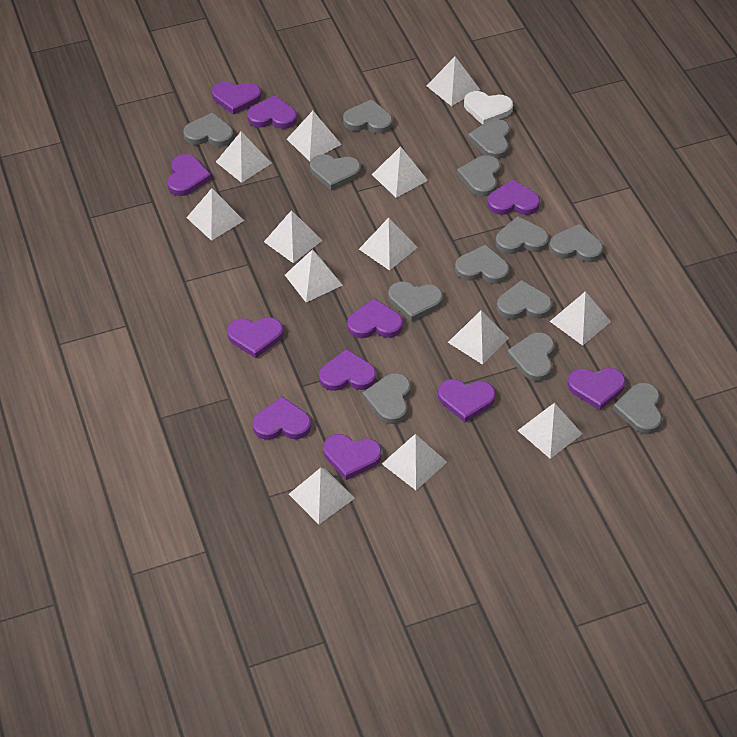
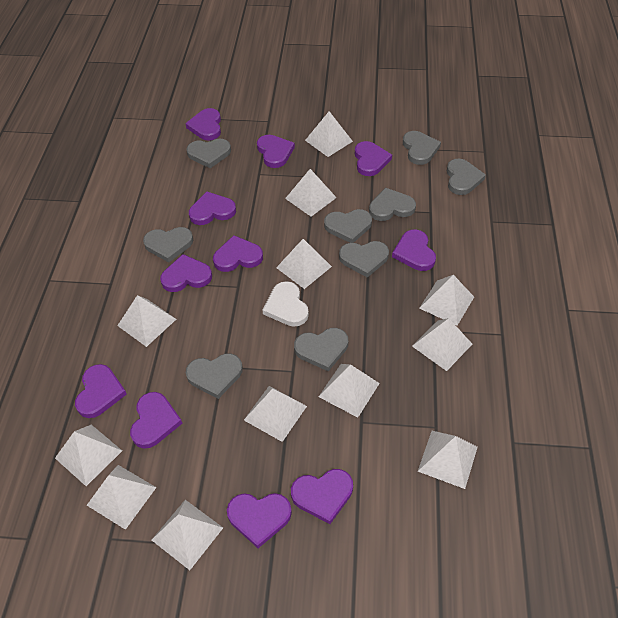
grey heart: [183,113,234,147] [310,154,361,190] [343,99,393,133] [362,373,411,424] [388,281,443,322] [455,245,509,284] [457,155,500,197] [468,119,510,159] [496,216,549,254] [497,280,552,319] [507,332,555,381] [549,224,603,262] [613,383,662,434] = 13 -> [143,227,193,262] [186,139,231,168] [186,354,243,399] [294,328,348,371] [324,209,372,243] [339,241,389,278] [369,188,416,221] [403,131,441,165] [447,159,486,195] = 9
white pyramid: [186,188,244,241] [216,132,272,183] [264,210,323,263] [285,250,343,302] [287,111,342,161] [289,468,355,524] [359,218,418,271] [372,146,428,198] [382,434,447,490] [427,57,480,106] [448,310,509,365] [517,403,582,459] [550,291,611,346] = 13 -> [55,425,122,486] [87,465,157,530] [117,295,176,347] [152,500,223,570] [244,386,307,442] [276,239,332,289] [285,169,337,217] [305,111,353,157] [319,364,380,418] [412,318,472,371] [418,431,478,489] [419,275,474,326] = 12

